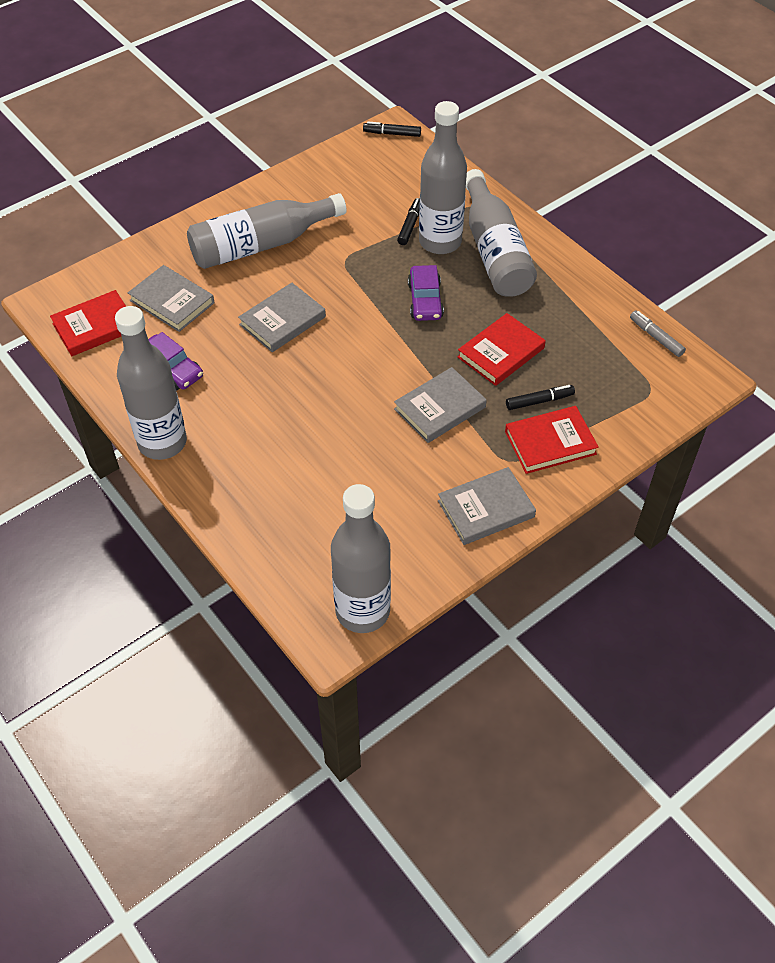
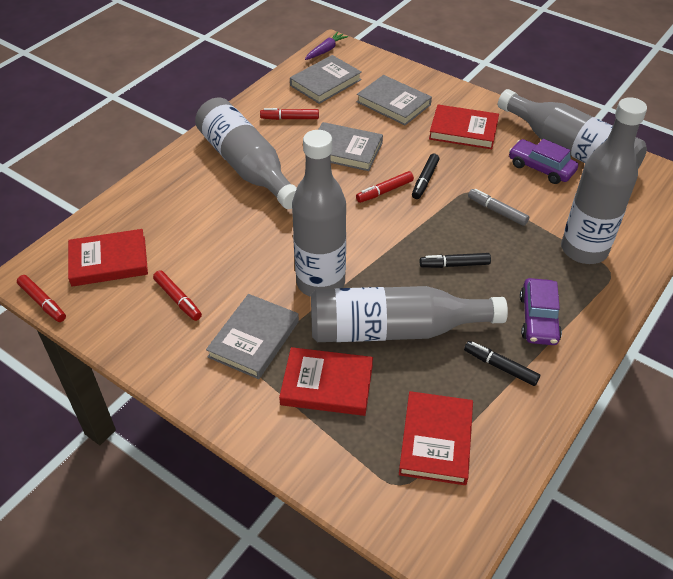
purple carrot: none = 0 -> [305,32,348,60] = 1
red book: [50,290,126,356] [458,313,546,386] [505,406,599,474] = 3 -> [68,229,148,287] [279,347,373,416] [399,391,473,485] [429,105,499,149] = 4
red marker: none = 0 -> [17,275,66,322] [153,270,202,321] [260,108,319,120] [356,171,414,203] = 4

